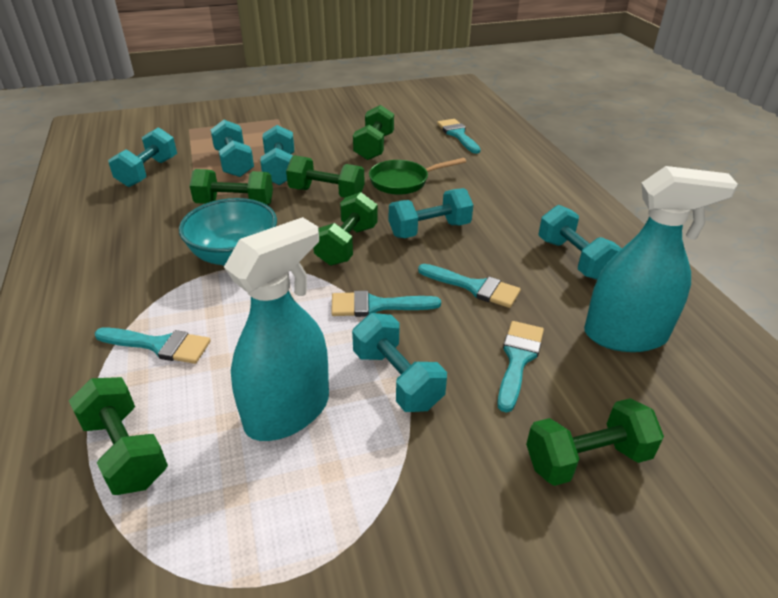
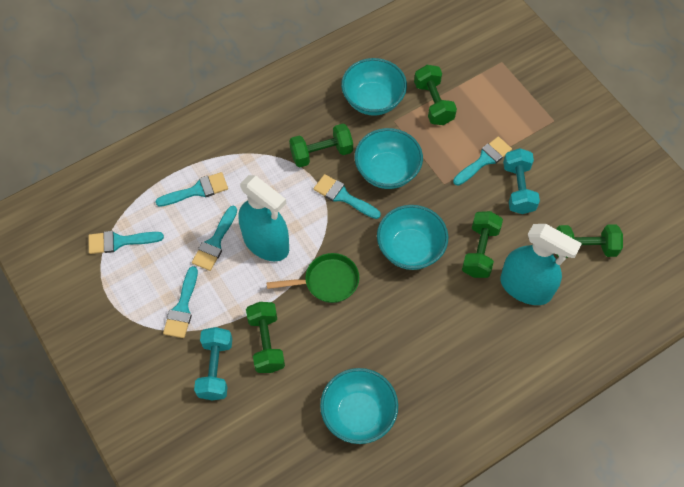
green dumbbell: [69,377,168,495] [190,169,273,205] [286,155,365,198] [313,192,378,266] [353,105,394,160] [526,398,664,486] = 6 -> [246,302,285,373] [289,124,353,168] [414,65,457,125] [462,211,503,278] [556,224,623,258] = 5
turquoise bowl: [179,198,277,266] = 1 -> [320,368,398,444] [341,58,407,116] [355,128,423,189] [377,205,448,270] = 4
turquoise brush: [95,328,211,364] [331,291,441,317] [418,264,521,308] [437,119,481,154] [497,321,544,413] = 5 -> [89,231,164,254] [155,172,228,207] [163,266,198,338] [192,206,237,271] [314,174,381,219] [453,136,512,186] = 6
turquoise dumbbell: [108,127,177,187] [211,120,254,177] [260,125,294,185] [352,313,447,412] [389,188,473,238] [538,205,622,280] = 6 -> [194,327,232,400] [503,148,540,214] = 2

